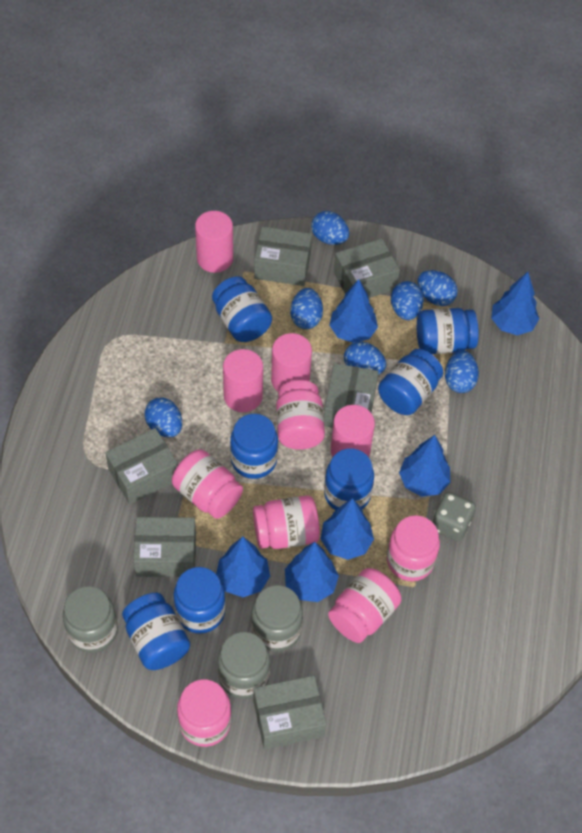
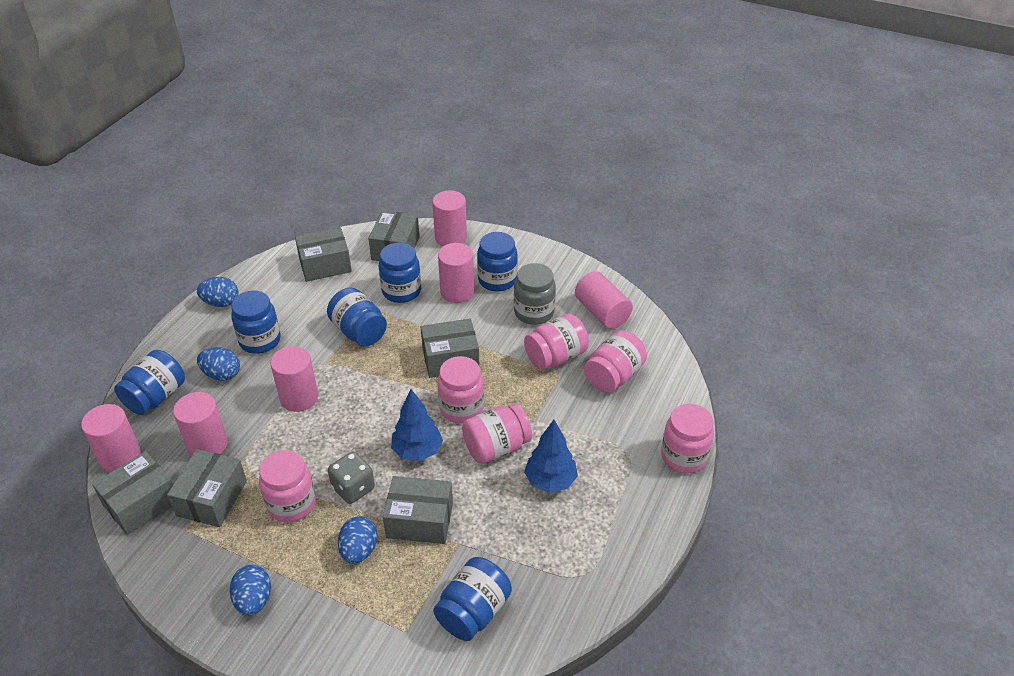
blue egg: [144,397,182,437] [290,288,323,329] [311,211,349,245] [344,341,386,375] [391,281,424,320] [418,270,458,306] [445,350,479,393] = 7 -> [197,277,238,307] [197,347,240,381] [230,565,271,616] [338,516,378,564] = 4
blue jar: [122,593,190,670] [173,567,226,634] [212,276,272,342] [230,414,278,479] [324,448,374,510] [378,349,443,415] [417,308,479,354] = 7 -> [114,350,185,415] [231,291,281,354] [327,288,387,346] [379,243,421,303] [433,557,512,641] [477,232,518,292] = 6
blue tree: [216,536,270,597] [285,542,339,602] [321,498,374,560] [330,279,378,343] [399,435,450,497] [491,272,539,335] = 6 -> [391,389,443,461] [524,420,578,493] = 2
grey jar: [63,586,118,653] [217,632,270,699] [251,585,303,652] = 3 -> [514,263,556,325] = 1
pink cylinder: [195,211,233,273] [223,349,263,412] [271,333,312,392] [331,405,375,457] = 4 -> [81,404,141,472] [173,392,228,456] [270,346,318,412] [432,191,467,246] [438,243,475,303] [575,271,633,329] = 6

